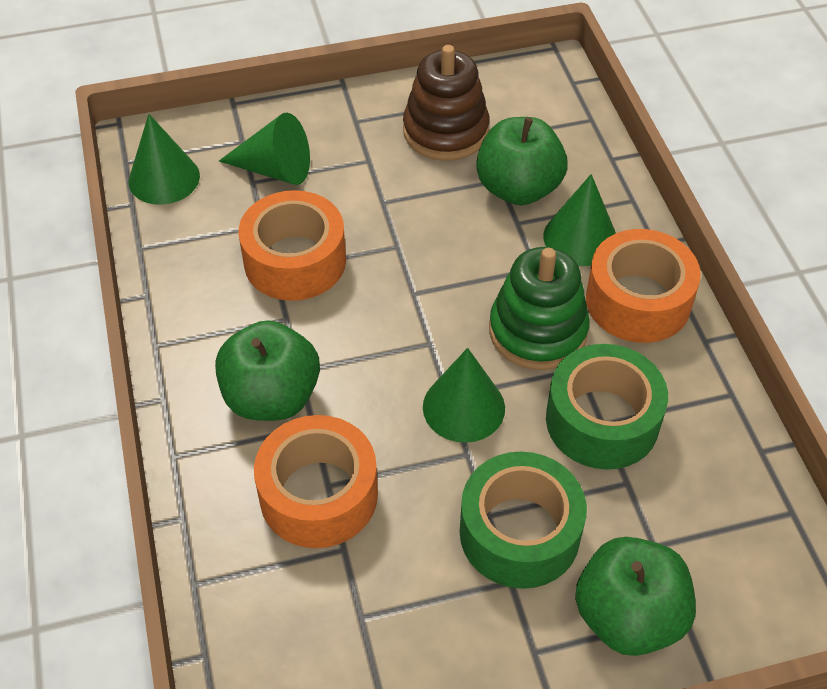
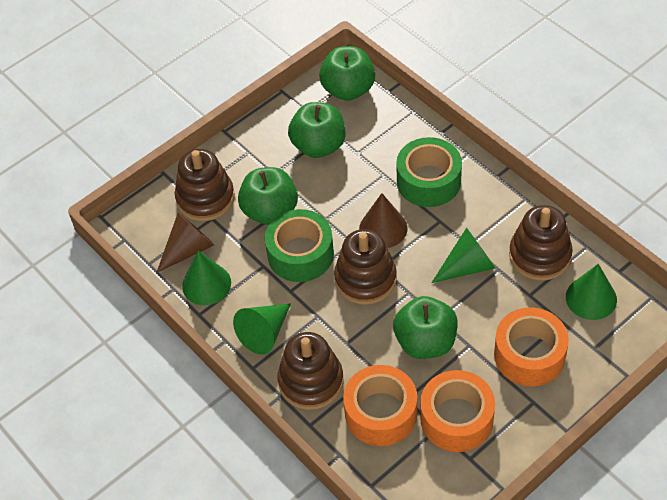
brown cone: none = 0 -> [156,213,214,273] [359,193,407,248] = 2
brown stacking toy: [403,45,489,161] = 1 -> [175,149,235,221] [277,332,344,410] [334,229,397,305] [509,205,573,281] = 4
green apple: [215,320,320,421] [476,117,568,205] [575,537,696,656] = 3 -> [238,167,298,225] [288,102,345,158] [319,46,375,101] [393,296,458,359] = 4
green stacking toy: [489,247,590,370] = 1 -> none = 0

